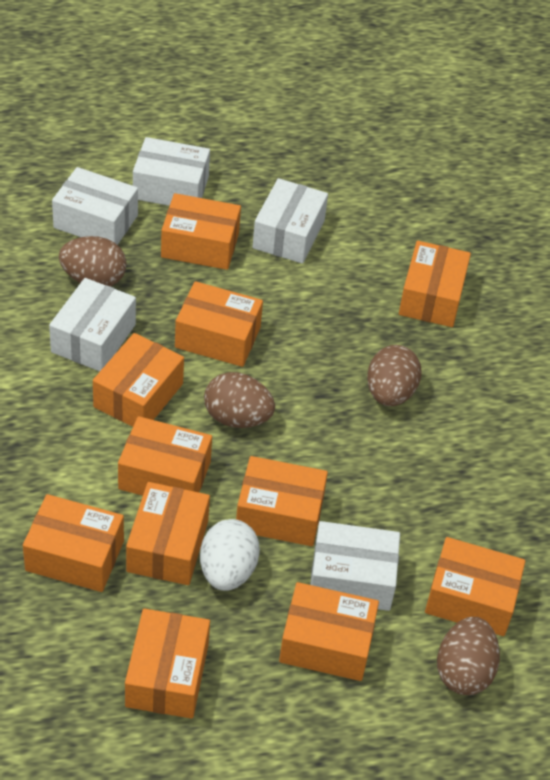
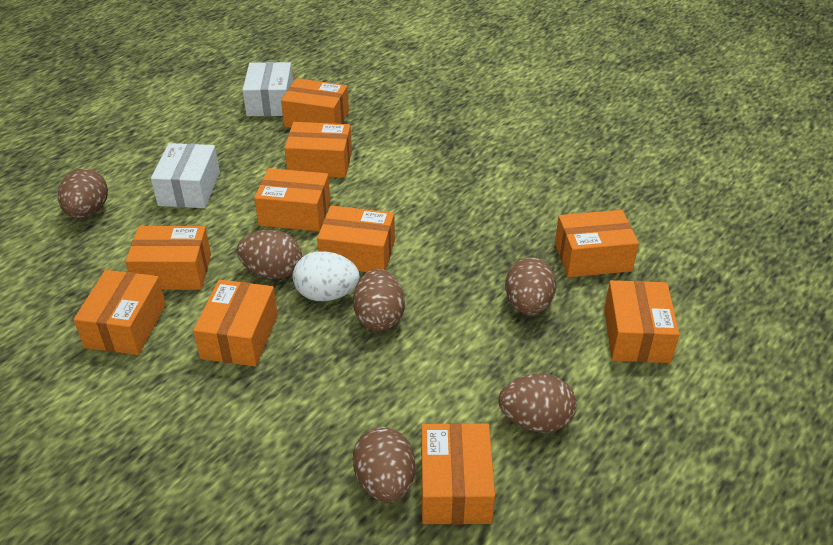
brown egg: [59,236,127,286] [204,372,275,428] [367,345,422,406] [437,617,500,695] = 4 -> [58,168,108,218] [236,230,302,279] [353,269,405,331] [353,427,415,503] [498,374,577,433] [505,257,556,315] = 6
orange box: [23,494,124,592] [93,333,184,427] [118,416,212,496] [125,608,210,719] [126,482,210,585] [161,193,241,270] [175,281,263,367] [236,456,328,546] [279,582,379,681] [399,241,471,327] [425,537,526,636] = 11 -> [74,270,166,355] [125,226,211,290] [193,280,278,366] [254,168,331,231] [281,78,349,128] [284,122,352,178] [317,206,395,272] [421,423,495,525] [555,210,639,277] [604,280,680,363] = 10
white box: [49,278,136,371] [52,167,138,245] [133,137,210,206] [252,178,328,264] [310,521,400,611] = 5 -> [151,143,220,208] [242,62,293,116] = 2

